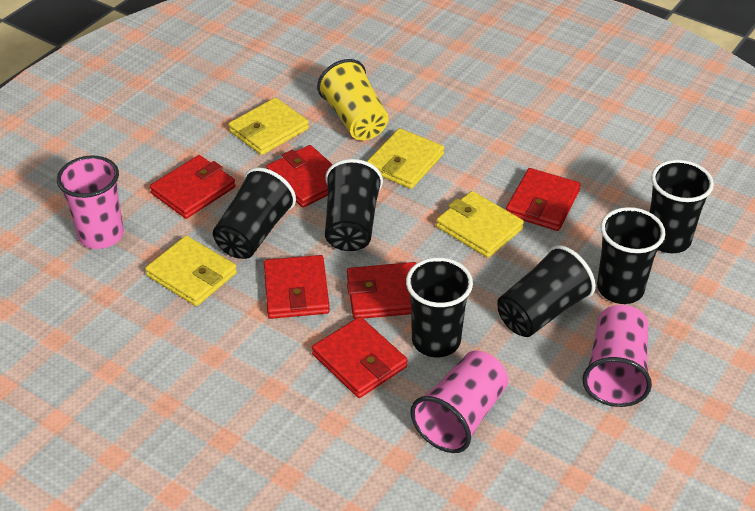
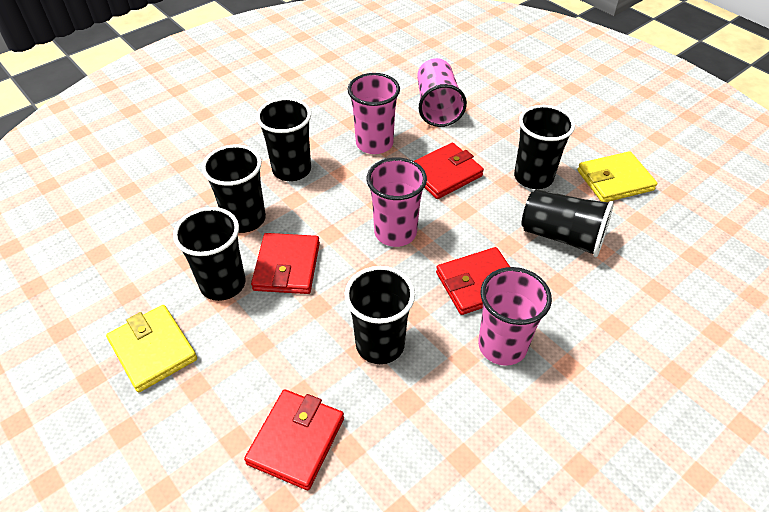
pink cup: [57,156,124,249] [410,350,508,453] [582,305,652,407] = 3 -> [348,73,400,154] [367,157,427,247] [417,58,467,127] [478,267,552,366] = 4
red wallet: [150,155,235,219] [264,255,330,319] [266,145,333,208] [312,317,408,398] [347,262,417,319] [506,168,581,231] = 6 -> [244,389,344,490] [251,233,320,294] [414,143,484,199] [436,247,510,315] = 4
yellow cup: [317,59,389,141] = 1 -> none = 0
yellow wallet: [145,235,237,306] [228,98,309,155] [366,128,444,189] [436,191,524,258] = 4 -> [106,305,197,392] [577,151,657,202] = 2

